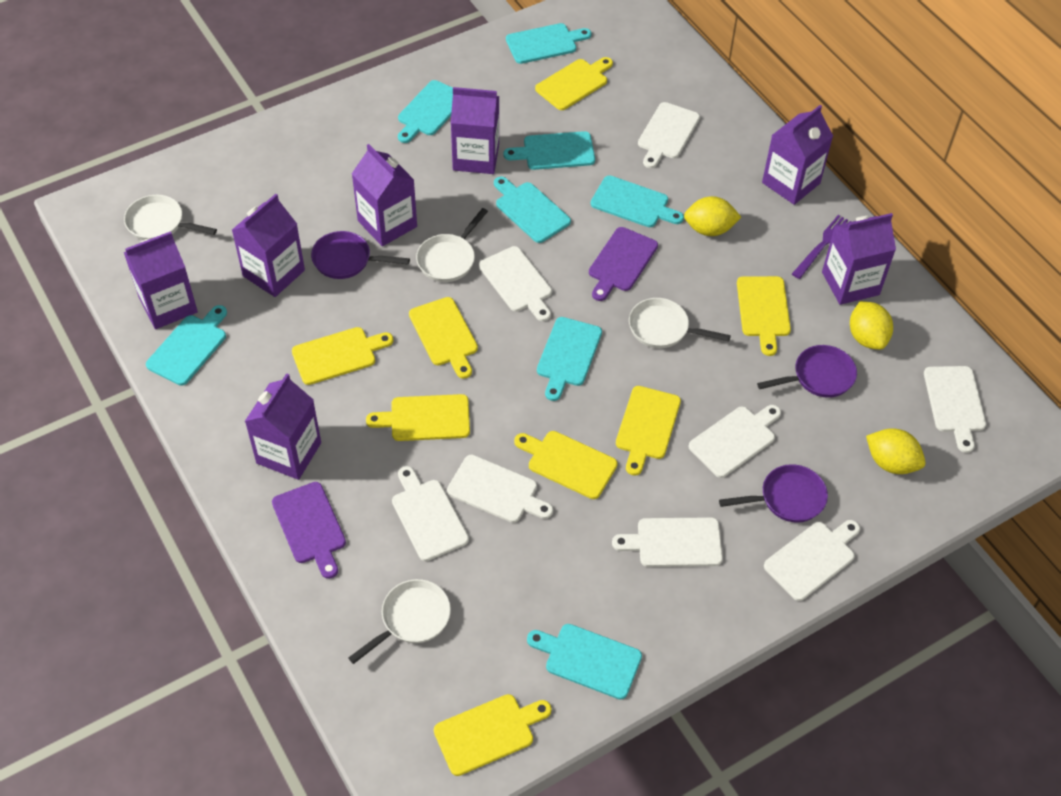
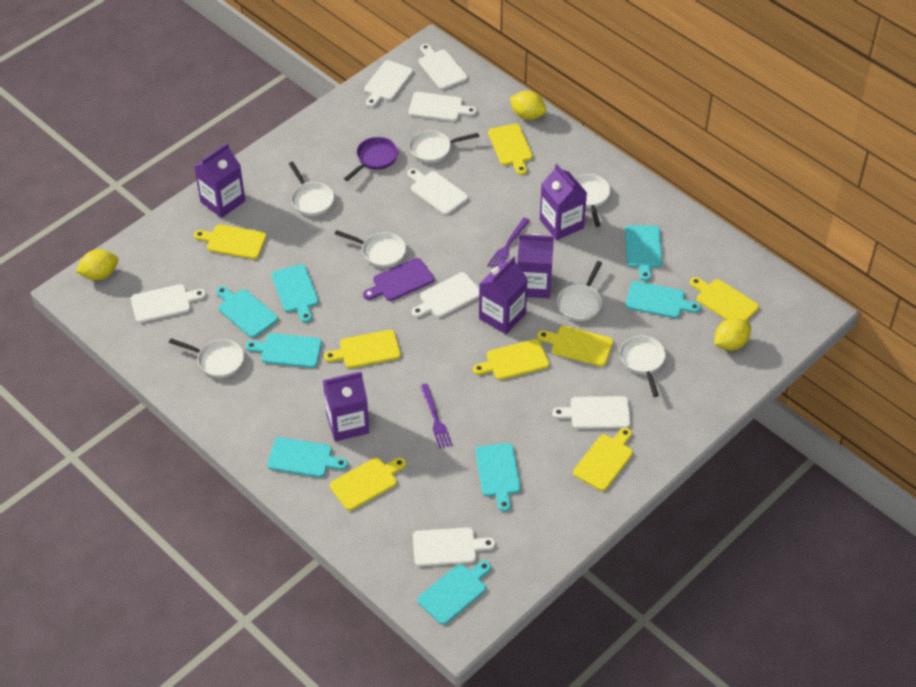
purple carton: [124,231,198,329] [232,194,305,297] [245,373,321,480] [352,144,417,246] [451,87,499,174] [762,105,833,205] [822,213,896,305] = 7 -> [194,143,245,218] [323,372,369,442] [479,256,528,334] [517,234,554,298] [540,164,587,240] = 5
purple cutting board: [272,482,346,579] [589,227,658,301] = 2 -> [363,258,435,301] = 1
purple fork: [792,215,851,279] = 1 -> [420,384,452,449] [487,218,530,268] = 2
purple pan: [311,231,410,279] [719,464,828,523] [757,345,857,398] = 3 -> [344,137,398,181] = 1
white pan: [124,195,217,240] [348,579,451,664] [416,208,488,282] [629,298,731,348] = 4 -> [169,338,244,378] [289,162,334,216] [335,230,406,268] [409,130,479,163] [557,261,602,321] [575,174,610,227] [620,335,666,397] = 7

